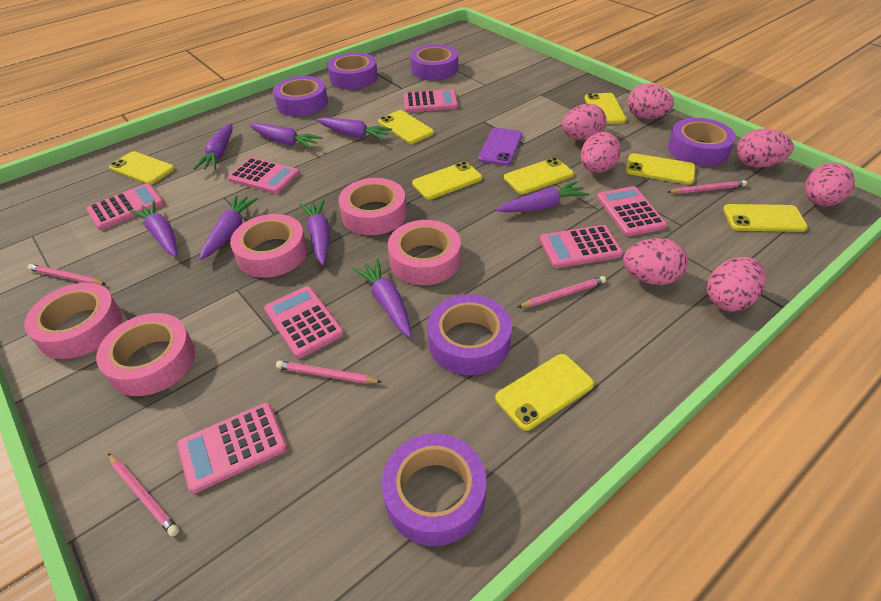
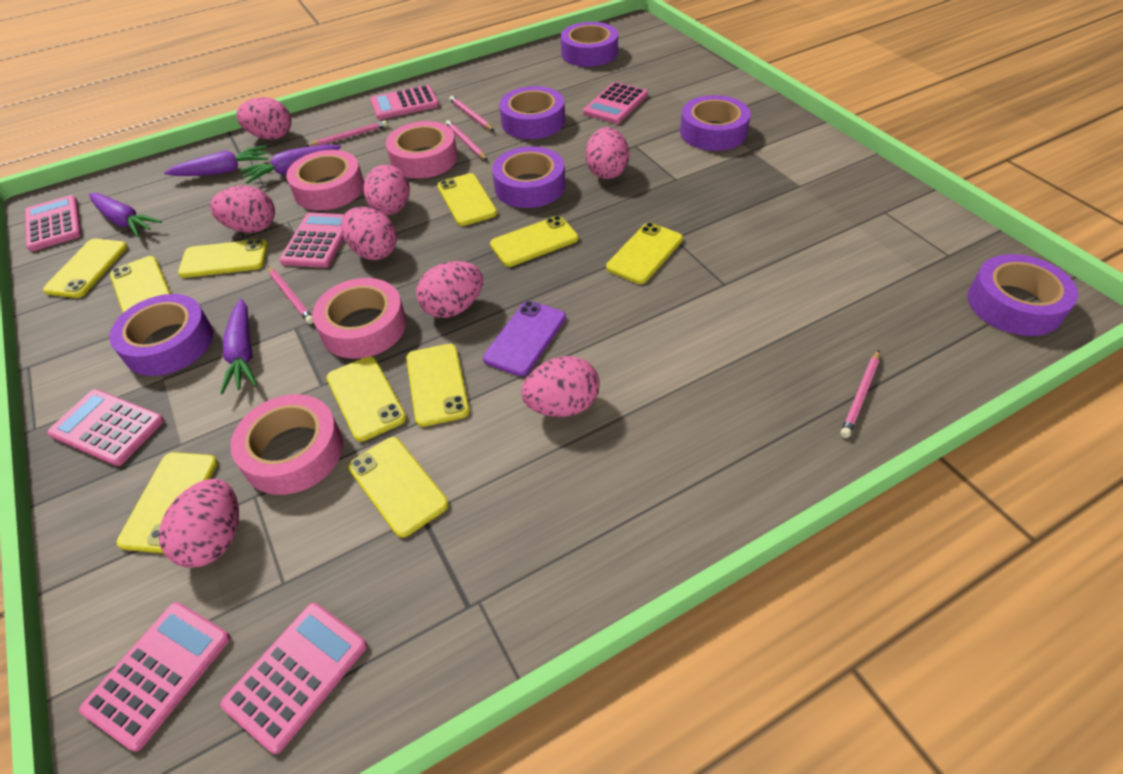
pink egg: [562,104,607,141] [581,132,621,173] [623,238,688,285] [627,83,674,119] [707,257,766,311] [737,129,794,168] [805,162,855,206] = 7 -> [159,479,239,568] [210,185,275,233] [236,97,292,140] [341,207,397,260] [363,165,410,215] [416,261,483,318] [521,356,600,417] [586,127,629,179] = 8
pink tape: [24,283,122,359] [96,313,195,396] [230,214,307,278] [338,178,407,235] [388,220,461,285] = 5 -> [230,394,343,495] [286,150,364,211] [312,278,406,359] [386,121,458,179] = 4
purple carrot: [130,201,177,256] [193,123,233,170] [200,195,258,260] [250,123,322,149] [300,199,330,265] [316,117,392,140] [352,259,411,337] [496,181,589,212] = 8 -> [89,193,162,237] [164,145,268,176] [220,299,257,394] [240,144,341,184] = 4
yellow phone: [109,151,175,185] [378,110,434,144] [412,161,482,200] [495,354,594,431] [504,157,574,194] [585,93,627,124] [625,153,696,184] [723,204,808,232] = 8 -> [43,239,128,298] [110,256,171,313] [116,452,218,553] [178,239,268,278] [326,356,406,442] [348,437,449,538] [406,344,470,427] [437,173,497,226] [490,216,578,267] [606,222,683,284] = 10

